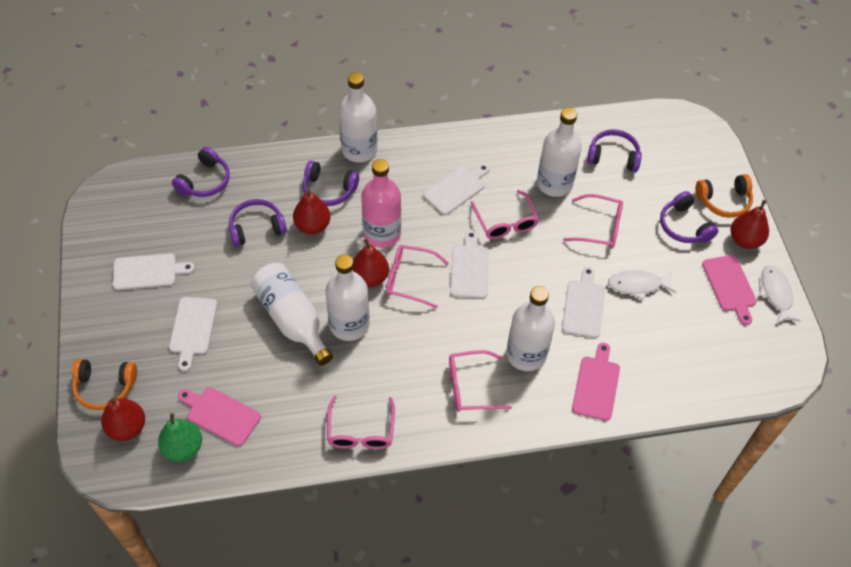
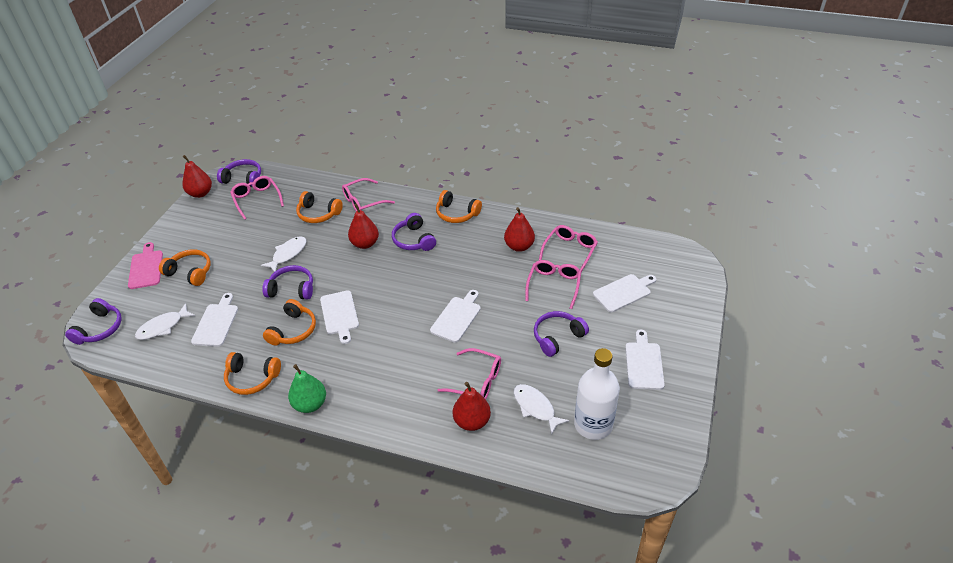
orange headphones: [72,359,137,410] [696,174,753,218] = 2 -> [159,249,211,286] [224,352,281,395] [263,299,316,346] [296,191,343,223] [436,190,482,223] = 5
pink bottle: [361,159,401,248] = 1 -> none = 0
pink cutting board: [178,387,261,446] [572,343,620,421] [702,255,757,325] = 3 -> [128,242,163,289] = 1
white bottle: [250,263,333,366] [326,254,370,341] [339,72,377,163] [506,286,555,371] [537,107,582,197] = 5 -> [574,348,620,440] = 1
white fish: [608,270,676,300] [759,265,801,324] = 2 -> [135,303,195,340] [261,236,306,272] [514,384,569,435] = 3

